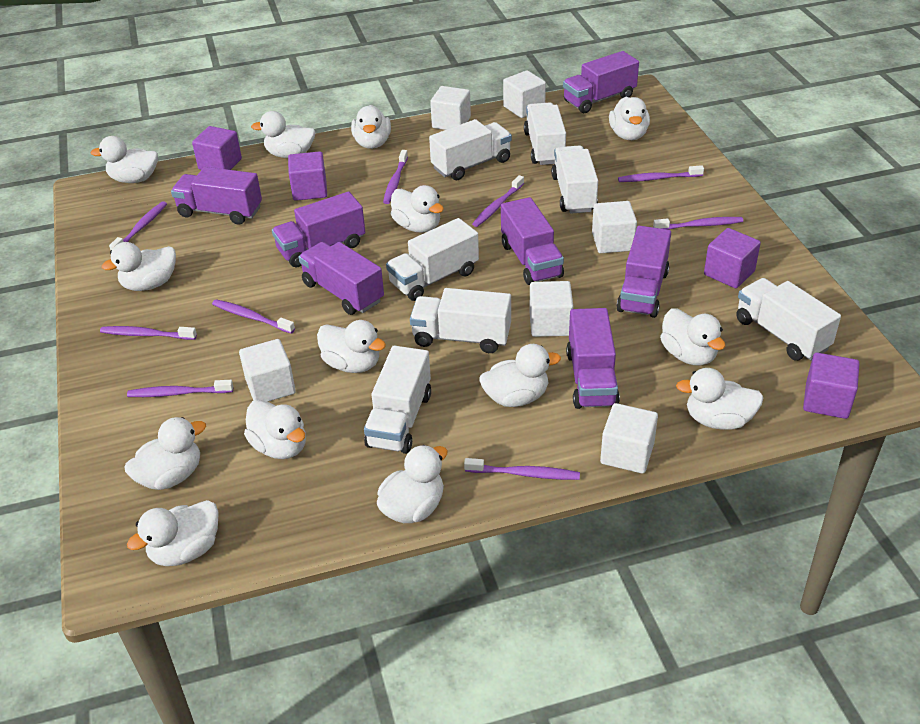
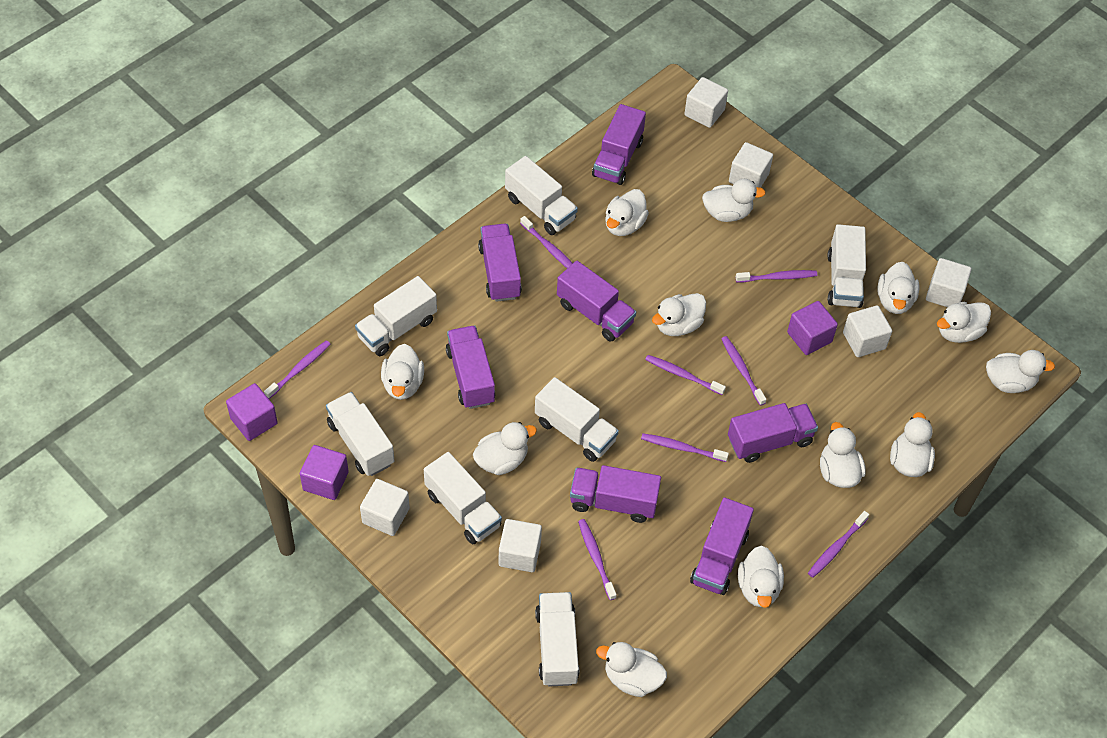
purple cube: [192,126,242,170] [288,151,327,201] [704,228,761,288] [803,353,859,419] = 4 -> [226,383,278,441] [300,445,349,500] [787,301,838,355] = 3
purple toothbrush: [100,326,197,340] [109,201,167,250] [127,380,233,397] [212,299,295,334] [383,150,408,204] [464,458,580,480] [472,175,524,227] [618,165,704,182] [653,217,743,230] = 9 -> [264,340,330,399] [520,216,573,268] [578,519,617,600] [641,433,729,462] [645,355,726,395] [721,336,766,406] [736,270,817,282] [808,511,869,578] = 8
white duck: [90,136,158,183] [102,242,176,291] [125,417,206,490] [127,500,219,566] [244,400,306,459] [251,111,315,158] [317,320,386,373] [351,105,391,149] [377,445,448,523] [391,185,444,233] [480,344,561,407] [609,97,650,140] [660,309,725,366] [676,368,764,430] = 14 -> [381,344,424,400] [473,422,537,475] [596,642,667,697] [605,189,649,236] [652,293,706,336] [702,179,766,222] [738,546,784,608] [820,422,866,488] [878,262,919,314] [890,412,935,477] [937,302,991,343] [986,350,1055,393] = 12

